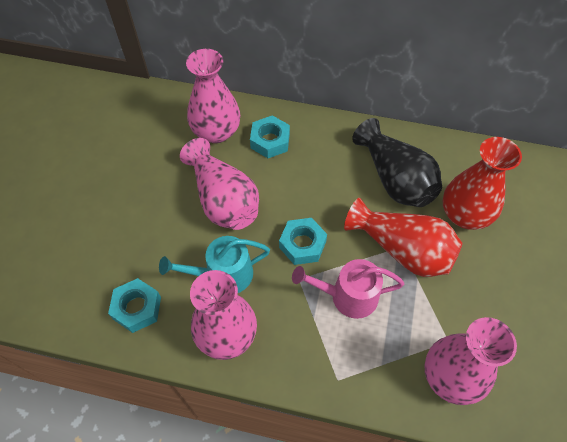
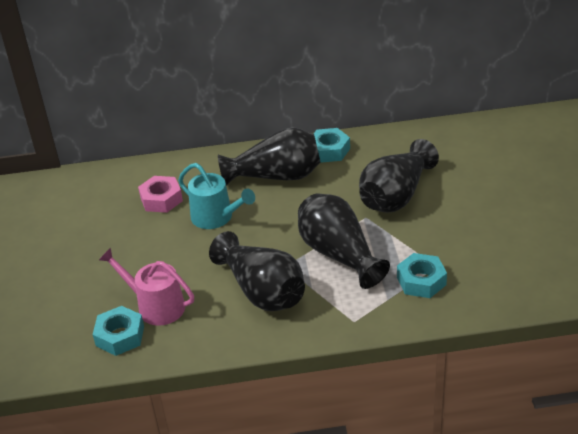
black vase: [352,118,442,207] = 1 -> [209,231,305,311] [218,127,321,186] [298,193,390,289] [359,139,439,212] = 4
pink nut: none = 0 -> [138,176,183,213] = 1
pink vase: [180,138,259,230] [186,49,240,143] [190,270,257,360] [424,317,517,405] = 4 -> none = 0
red vase: [344,198,463,277] [443,137,522,230] = 2 -> none = 0

